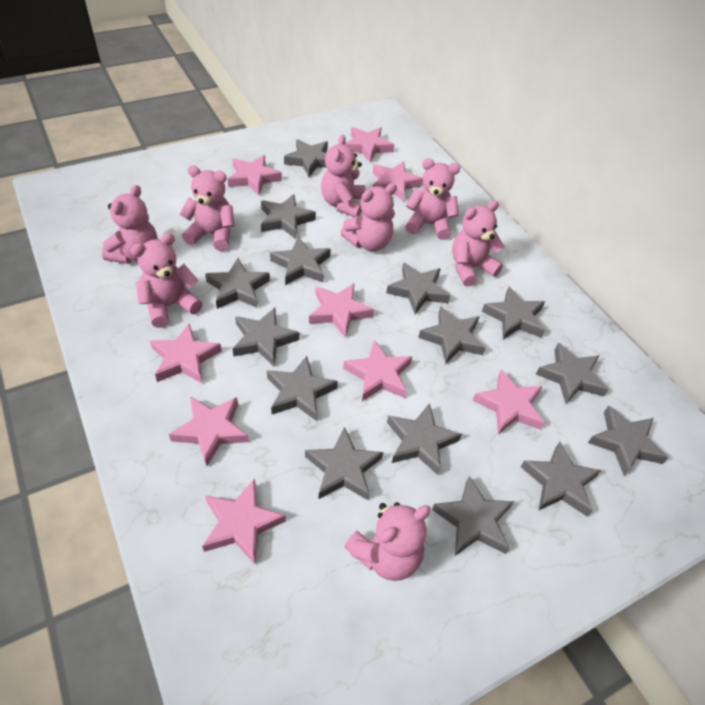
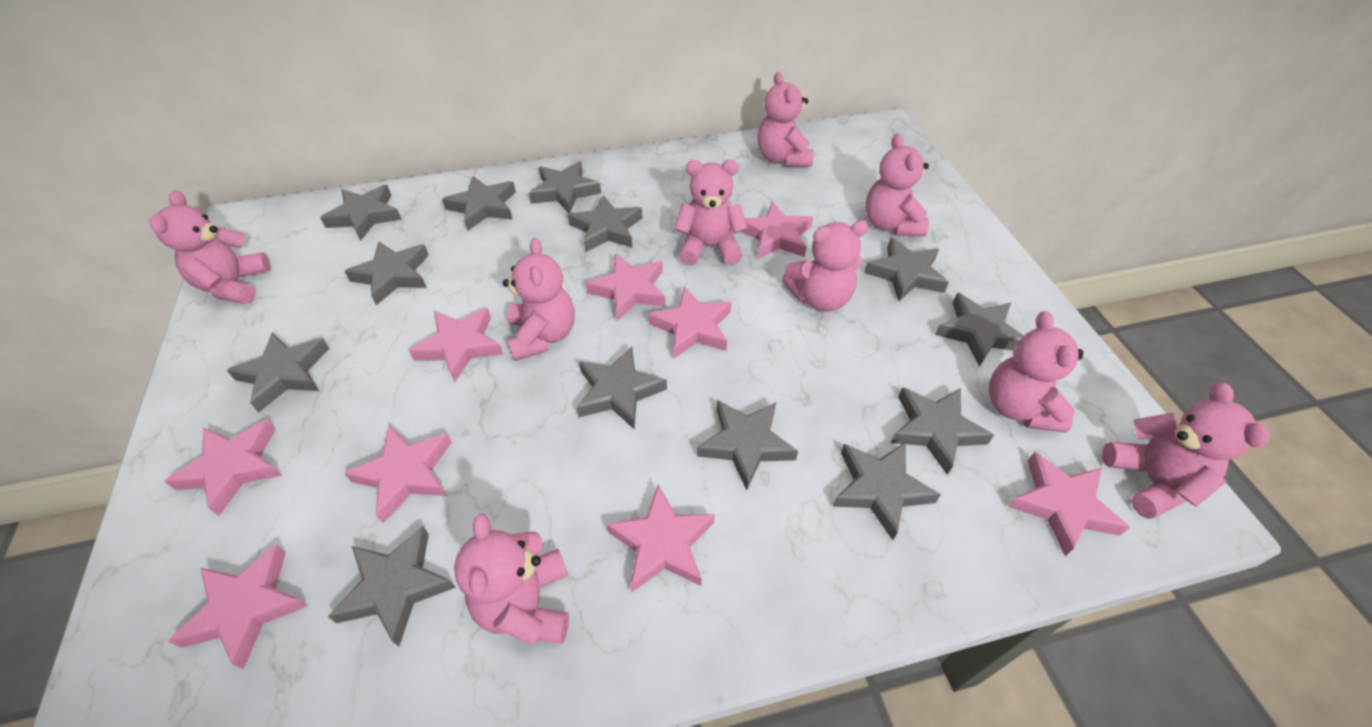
grey star: [205,258,270,309] [232,308,299,366] [261,194,316,239] [267,356,338,421] [270,237,331,285] [284,139,328,177] [305,427,383,500] [386,262,450,314] [387,403,462,475] [418,306,486,364] [432,476,514,556] [482,287,545,339] [521,442,601,517] [536,343,609,404] [588,405,669,476] = 15 -> [227,333,330,412] [320,185,402,241] [328,526,456,647] [344,241,429,305] [442,176,516,231] [529,161,601,214] [568,195,642,252] [577,347,667,429] [697,400,798,490] [832,442,941,540] [864,237,949,302] [891,387,994,475] [935,293,1024,367] = 13
pink teddy bear: [102,185,158,264] [131,233,203,328] [179,166,235,251] [321,135,366,217] [341,183,397,251] [344,502,431,581] [405,159,460,240] [452,200,505,286] = 8 -> [150,190,271,304] [454,513,569,645] [503,238,575,361] [674,160,748,265] [757,72,813,167] [782,220,869,312] [865,133,929,236] [989,311,1083,433] [1102,382,1269,519] = 9

